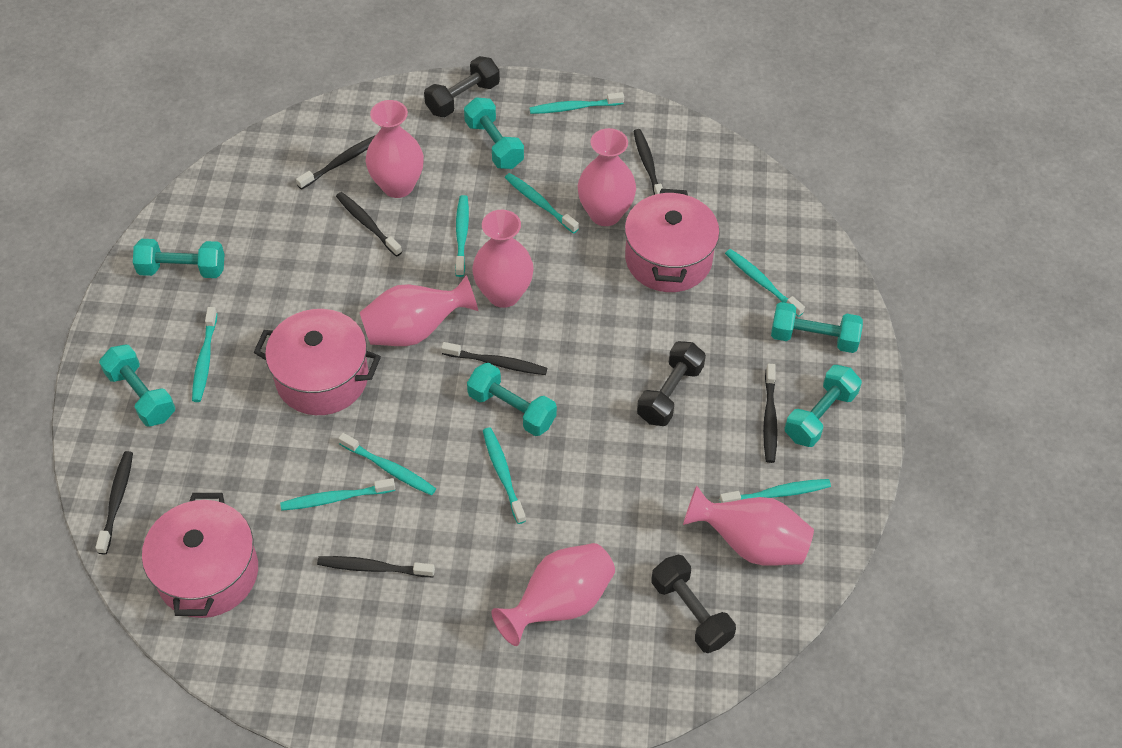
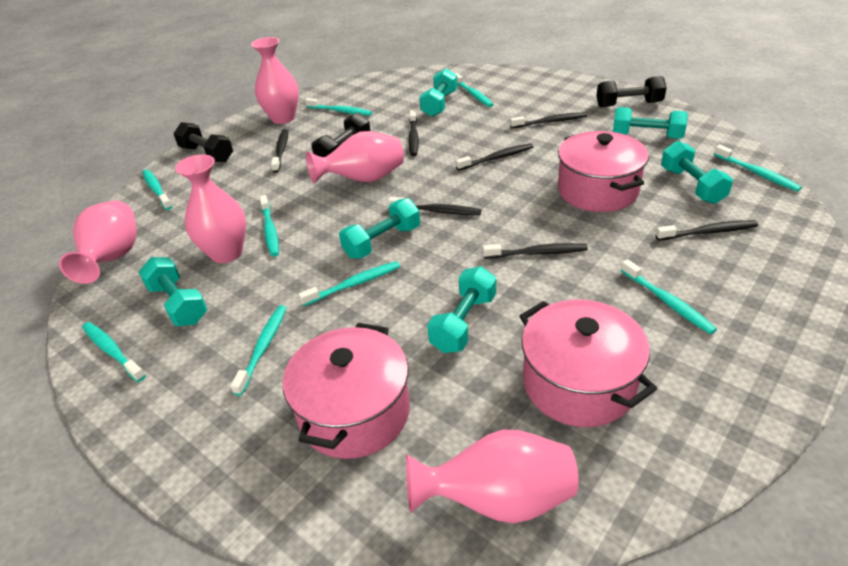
pink vase: [360,275,478,346] [365,100,424,198] [472,210,534,308] [491,543,615,646] [578,128,636,226] [683,486,814,566] = 6 -> [59,200,137,284] [175,154,246,263] [251,37,299,124] [306,131,404,184] [406,429,579,523] = 5

